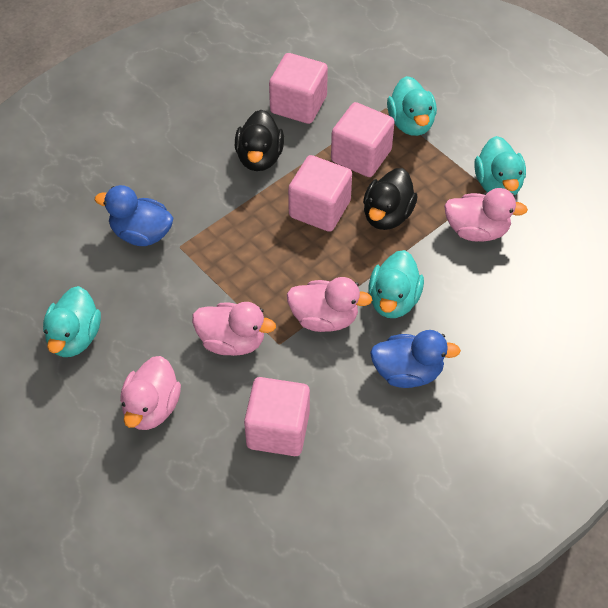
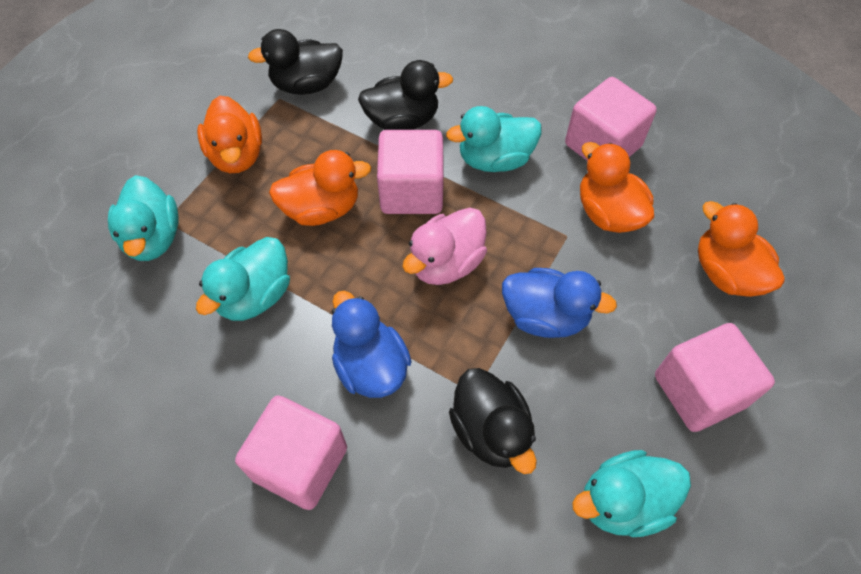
black duck: [235,110,284,171] [363,168,418,230] = 2 -> [248,29,343,95] [358,60,453,130] [449,368,537,474] = 3
orange duck: none = 0 -> [197,96,262,173] [269,150,371,226] [580,142,654,233] [698,201,784,297] = 4
pink duck: [120,356,181,430] [192,302,276,356] [287,277,372,332] [444,188,528,242] = 4 -> [402,208,487,285] = 1

